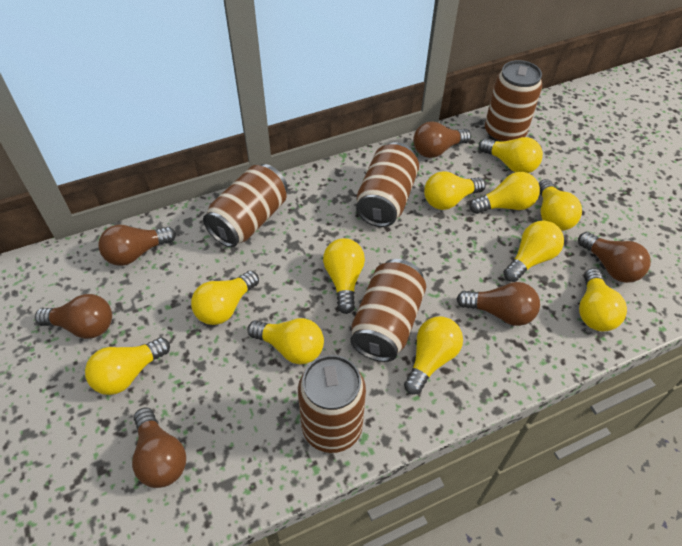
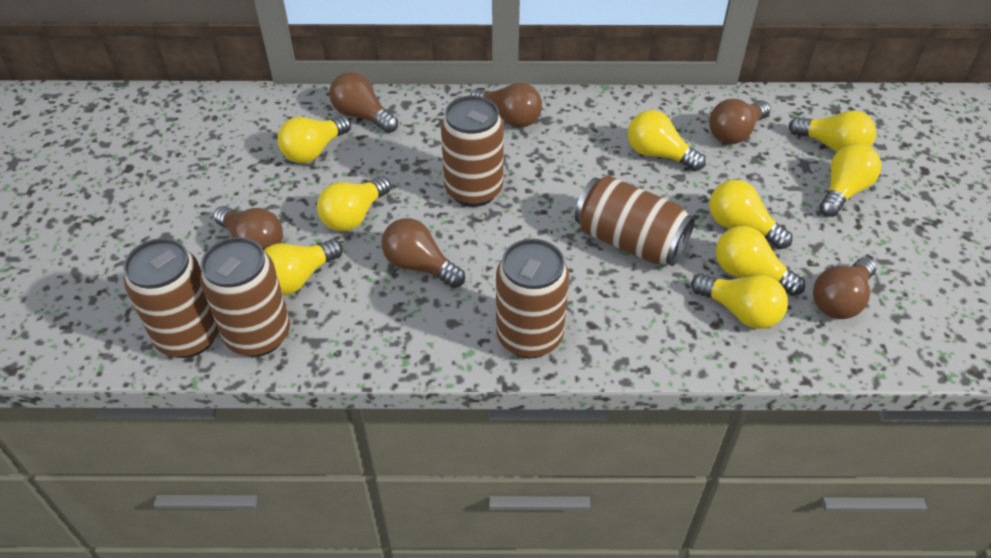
yellow light bulb: [85,337,170,395] [191,271,259,325] [247,318,324,364] [323,238,365,314] [404,316,463,395] [424,171,486,210] [469,172,540,214] [479,137,543,173] [503,221,564,282] [539,179,582,231] [579,268,627,332] = 11 -> [263,239,343,295] [278,116,351,163] [317,176,391,231] [628,110,706,171] [691,274,788,329] [709,180,792,249] [716,226,805,296] [789,110,876,152] [819,143,881,217] = 9

